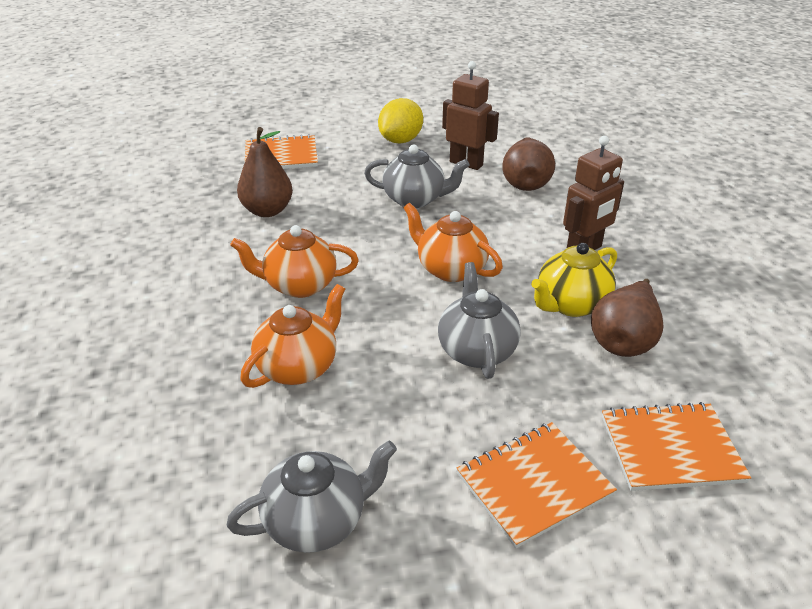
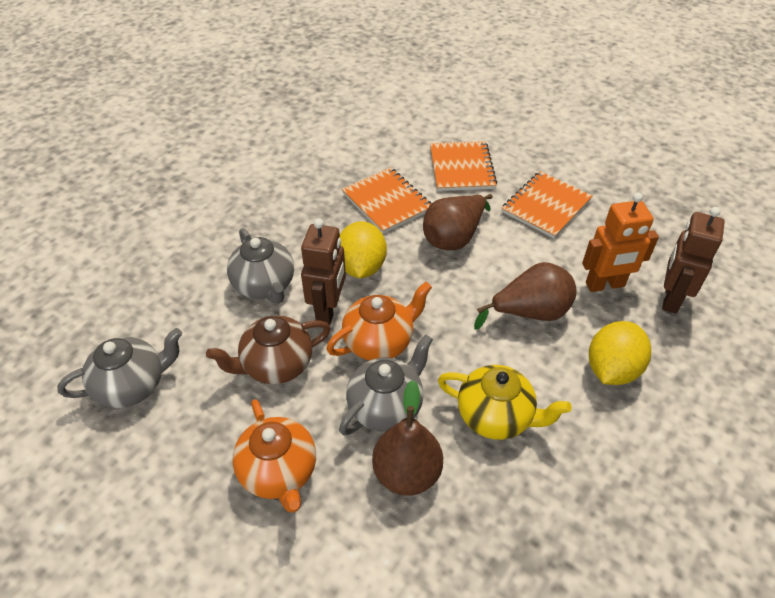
brown teapot: none = 0 -> [206,315,331,384] = 1
orange robot: none = 0 -> [582,193,659,292] = 1
orange teapot: [230,225,359,298] [240,284,345,388] [403,203,503,282] = 3 -> [232,399,316,513] [326,282,432,360] = 2
yellow lemon: [378,98,423,144] = 1 -> [340,221,387,278] [589,321,651,385] = 2

